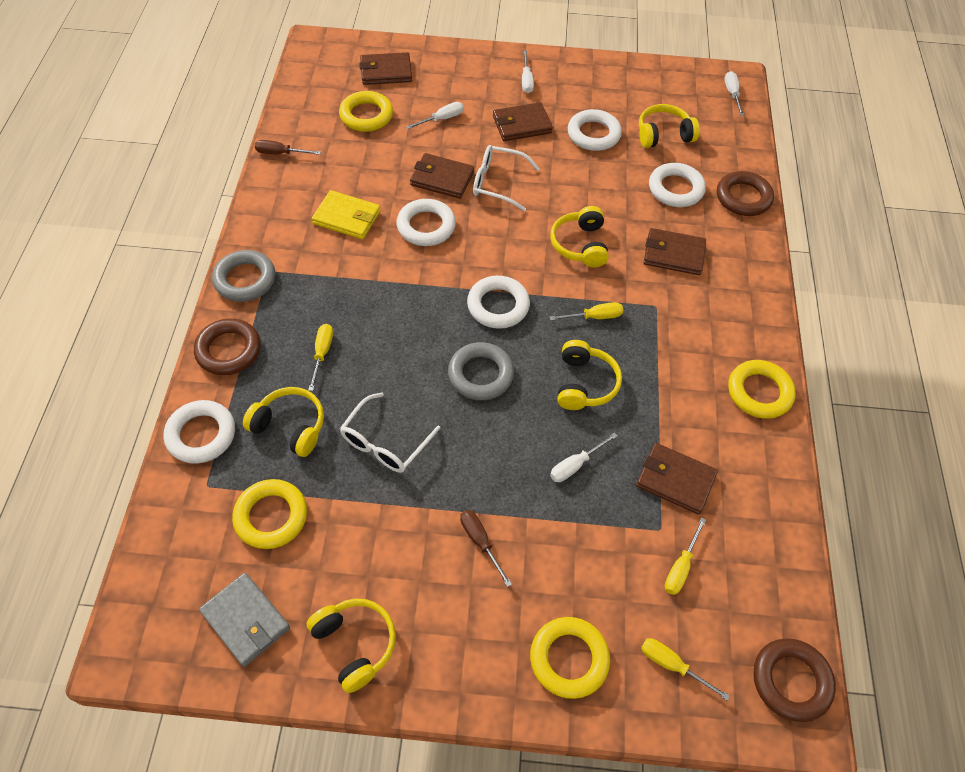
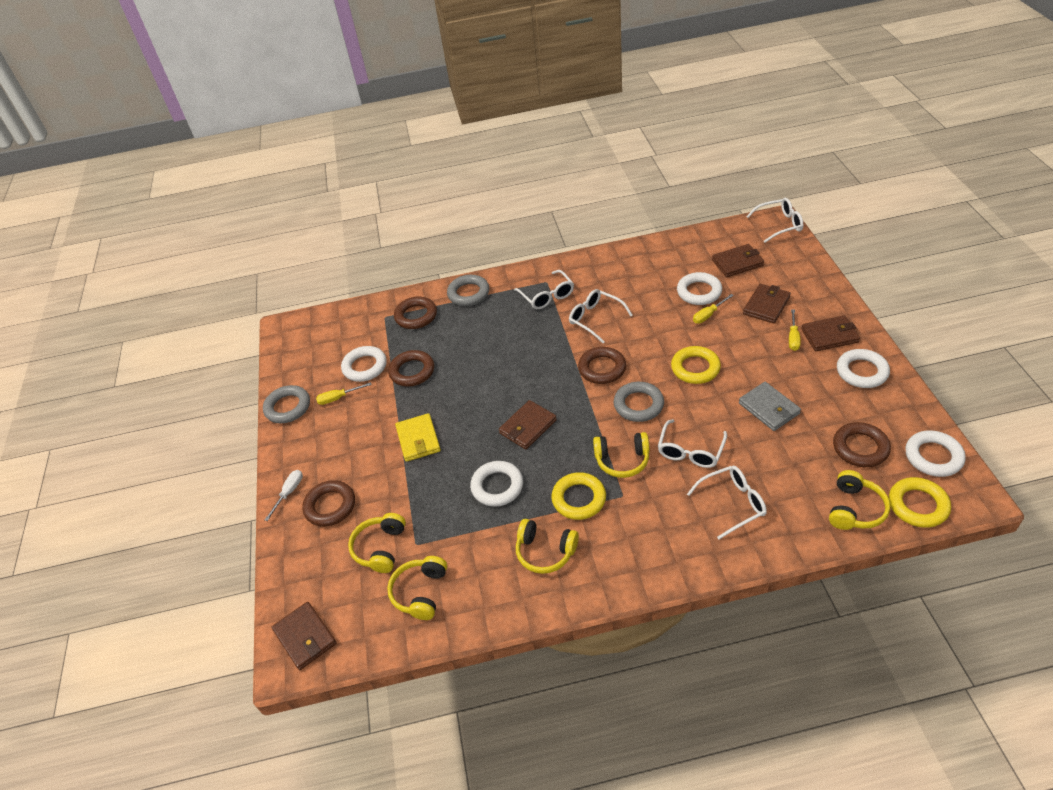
brown ring: [194,318,261,375] [717,171,774,216] [753,639,836,722] = 3 -> [302,480,355,527] [388,350,434,387] [394,297,437,329] [578,347,626,384] [833,422,891,467] = 5
brown screwdriver: [255,140,321,155] [460,510,512,587] = 2 -> none = 0
grey ring: [212,250,275,302] [448,342,514,400] = 2 -> [263,385,310,424] [447,275,489,306] [614,382,664,422] = 3
white glasses: [340,393,441,473] [473,145,540,211] = 2 -> [514,270,574,309] [569,289,633,343] [658,419,727,468] [687,465,767,539] [746,198,803,243] = 5
white screwdriver: [406,102,464,129] [522,51,534,93] [550,432,617,482] [724,71,744,116] = 4 -> [265,470,303,521] = 1
yellow ring: [232,479,307,549] [339,91,393,132] [530,617,610,699] [728,360,796,419] = 4 -> [551,472,606,520] [671,346,721,384] [889,477,951,528] = 3
yellow screwdriver: [308,324,333,391] [549,302,623,321] [641,638,730,701] [665,518,706,595] = 4 -> [316,382,372,405] [693,294,734,324] [789,309,801,351] = 3

